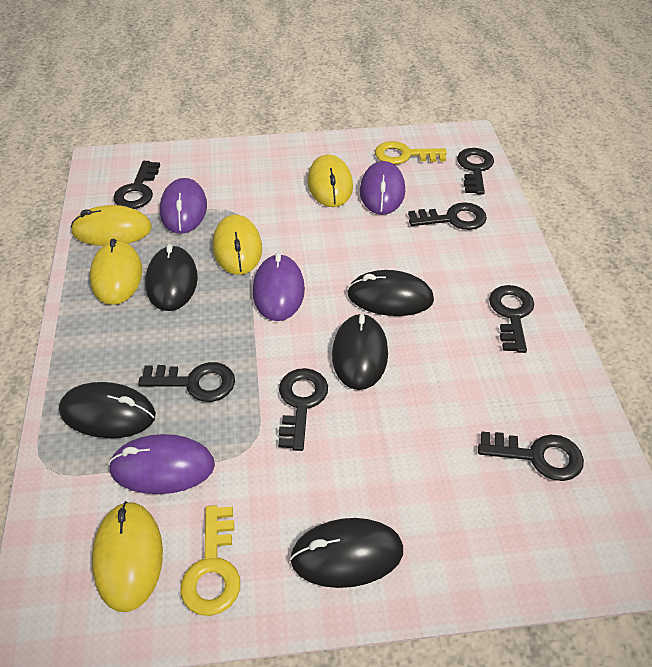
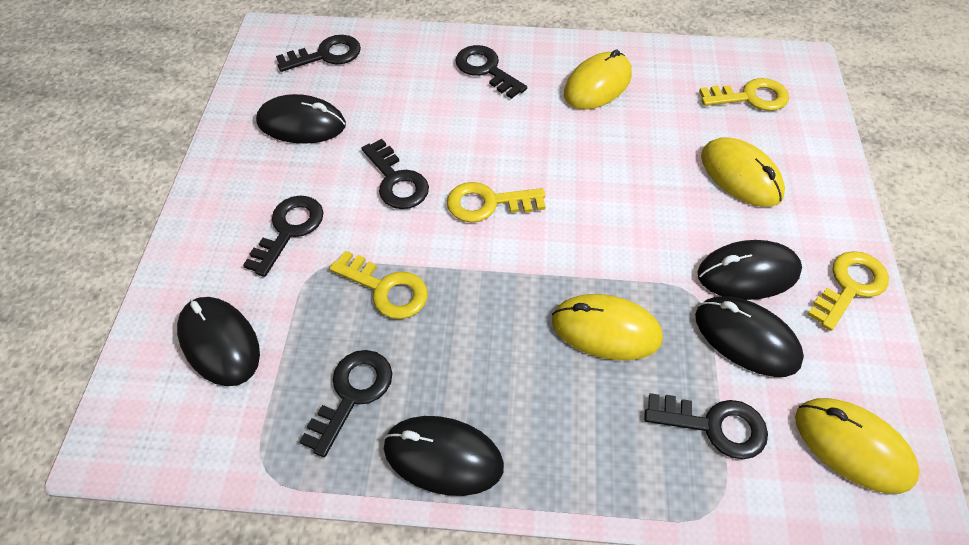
black key: [113,161,160,209] [138,362,235,402] [278,368,328,451] [408,202,487,230] [457,148,494,195] [478,431,584,481] [489,285,534,353] = 7 -> [243,195,324,277] [276,35,361,72] [299,350,392,457] [362,139,429,209] [455,45,527,99] [644,393,768,459] = 6
purple mouse: [108,434,215,494] [160,178,207,234] [253,253,305,321] [360,161,405,215] = 4 -> none = 0
yellow key: [180,505,240,616] [375,141,447,164] = 2 -> [329,250,428,319] [447,182,546,222] [699,78,789,111] [807,251,889,331] = 4
yellow mouse: [71,205,152,246] [90,239,142,305] [92,501,163,612] [213,215,262,275] [307,154,353,207] = 5 -> [552,294,663,360] [564,49,632,110] [701,137,785,207] [795,398,920,494] = 4

